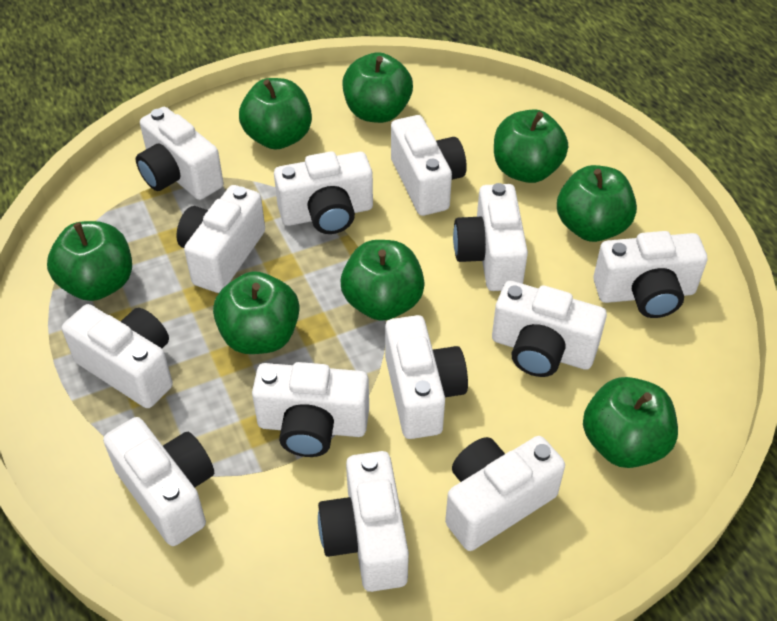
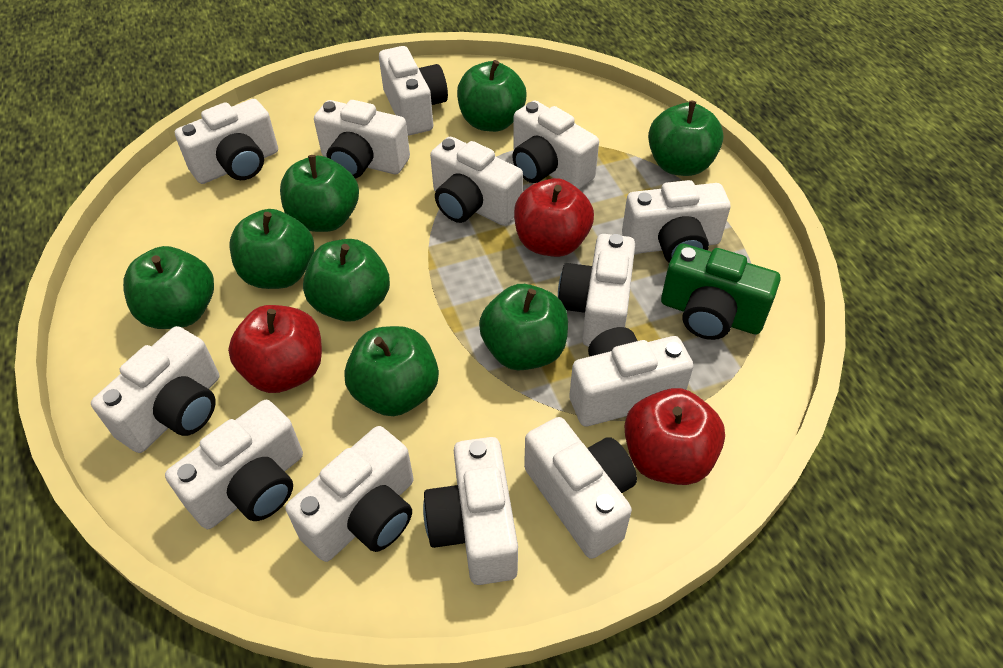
green camera: none = 0 -> [661,243,781,340] = 1
red apple: none = 0 -> [228,305,322,393] [514,178,594,257] [625,388,725,485] = 3

